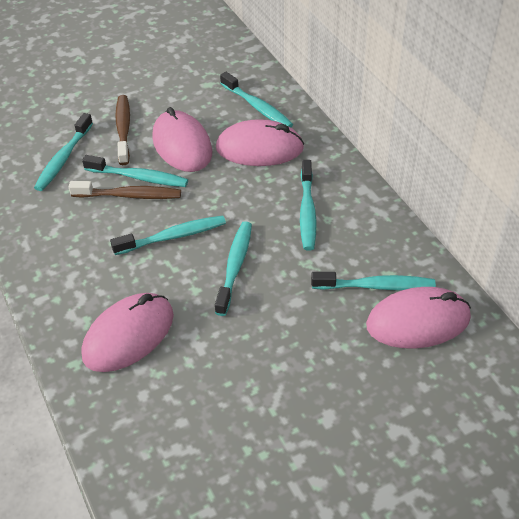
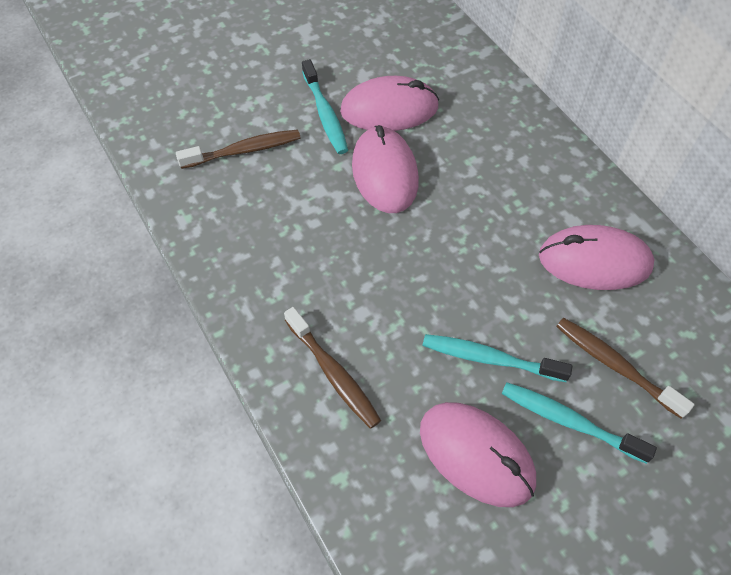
brown toothbrush: [69,181,181,199] [115,95,130,165] = 2 -> [176,129,301,169] [284,307,381,429] [556,318,695,419] = 3
turquoise toothbrush: [34,113,93,191] [82,155,188,187] [110,216,226,255] [215,221,252,316] [220,72,293,127] [300,160,317,251] [311,272,436,290] = 7 -> [302,59,348,154] [422,334,572,382] [502,382,657,464] = 3

